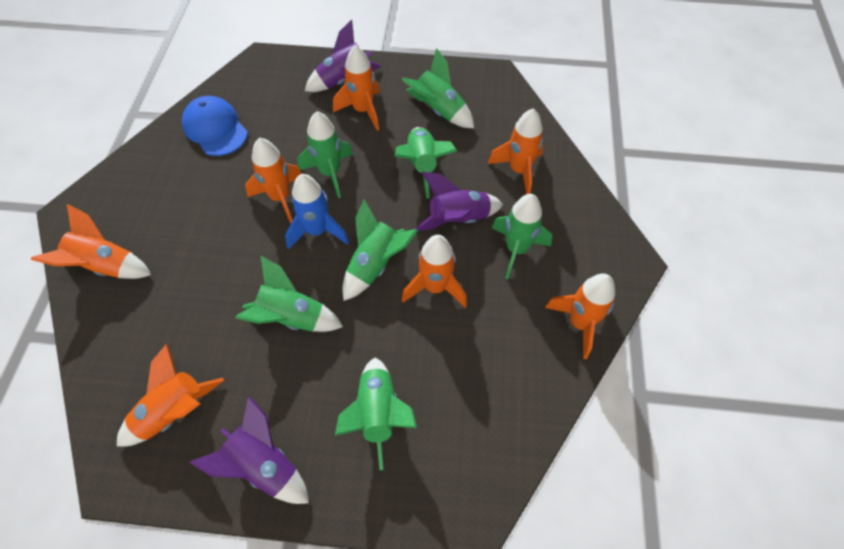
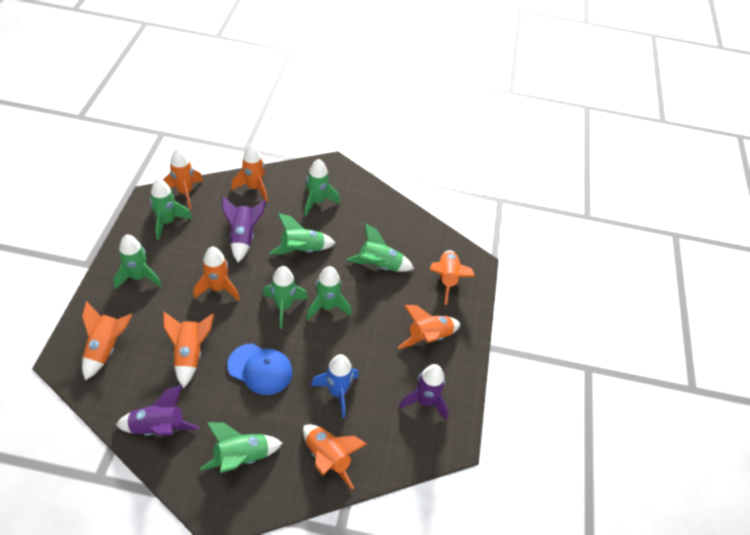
green rocket: [235,256,343,332] [297,111,353,198] [335,358,417,470] [342,199,418,301] [395,127,457,199] [401,48,474,128] [492,194,552,279] = 7 -> [113,234,162,289] [150,178,192,240] [200,422,283,473] [263,266,308,329] [269,213,335,255] [304,159,340,217] [306,266,352,320] [347,223,414,272] = 8
orange rocket: [31,204,151,279] [117,343,224,447] [245,138,302,223] [333,45,380,131] [402,235,467,308] [488,109,544,194] [545,273,615,359] = 7 -> [82,301,132,380] [163,148,203,209] [163,312,214,388] [194,247,240,301] [231,144,268,202] [303,424,367,489] [398,305,461,349] [430,250,475,305] = 8

